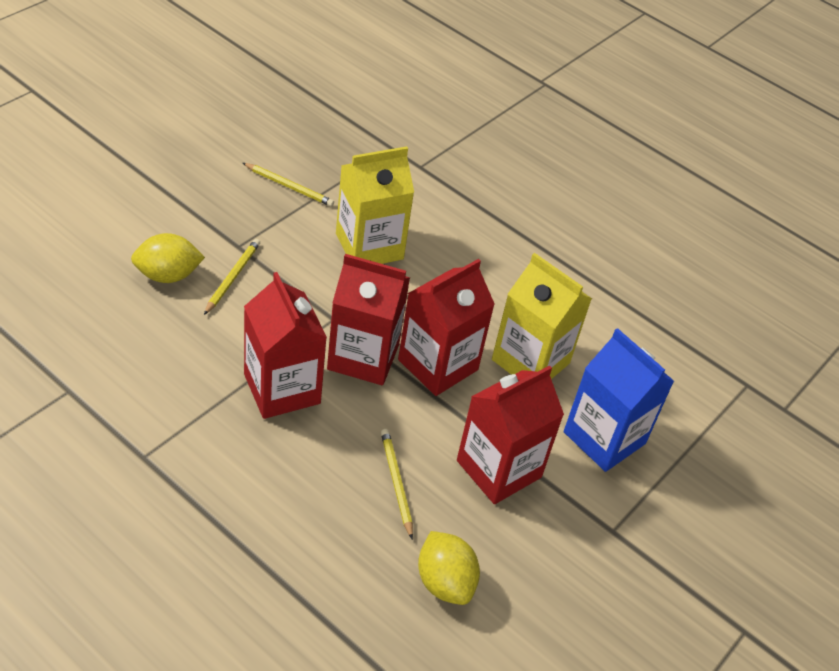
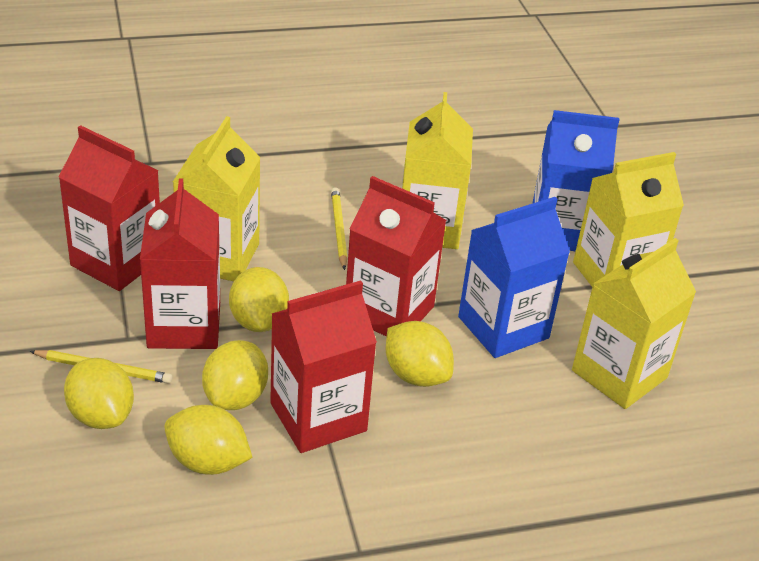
blue carton: [564,328,674,472] = 1 -> [458,197,570,358] [532,110,619,251] = 2
yellow carton: [336,146,414,264] [492,253,592,379] = 2 -> [173,116,261,281] [402,92,473,249] [572,238,696,409] [573,152,684,287] = 4
yellow lemon: [131,233,205,283] [418,531,480,605] = 2 -> [64,358,134,429] [164,405,253,475] [202,340,268,410] [229,267,289,332] [386,321,454,387] = 5
yellow pencil: [204,239,260,315] [243,163,334,207] [381,429,413,539] = 3 -> [30,350,172,384] [331,187,348,270] = 2

